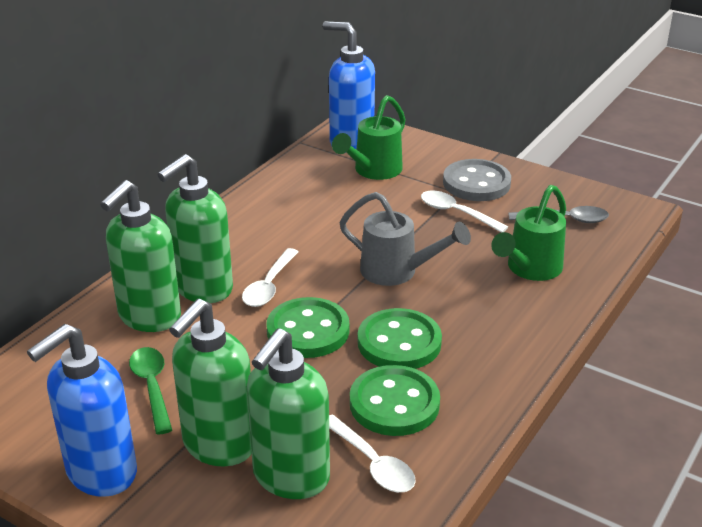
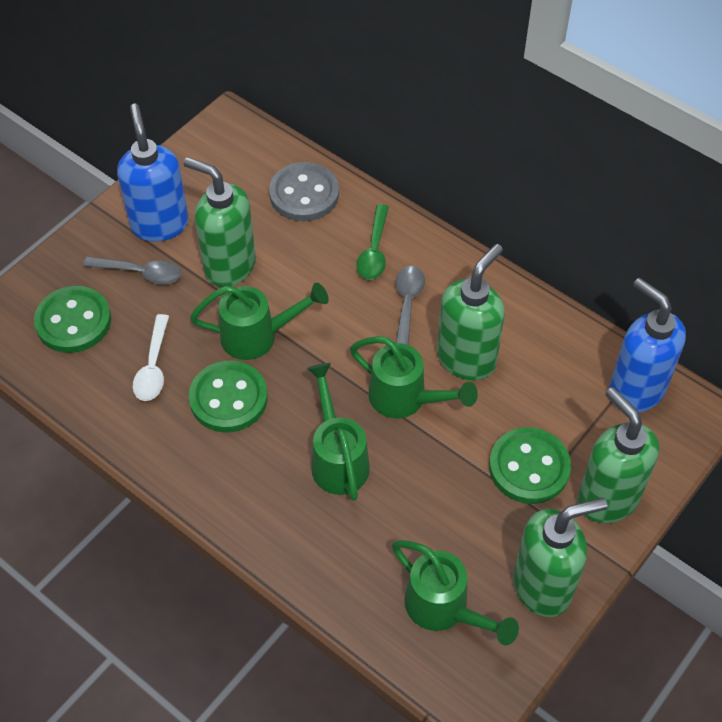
green watering can: [332,95,406,180] [491,185,566,281] = 2 -> [190,283,329,360] [307,363,370,501] [350,336,478,418] [392,540,519,646] = 4
grey spoon: [508,206,609,223] = 1 -> [83,256,181,284] [396,266,425,345] = 2
grey watering can: [339,192,471,286] = 1 -> none = 0
white spoon: [242,248,298,307] [329,414,416,492] [421,191,508,233] = 3 -> [133,314,169,401] = 1

